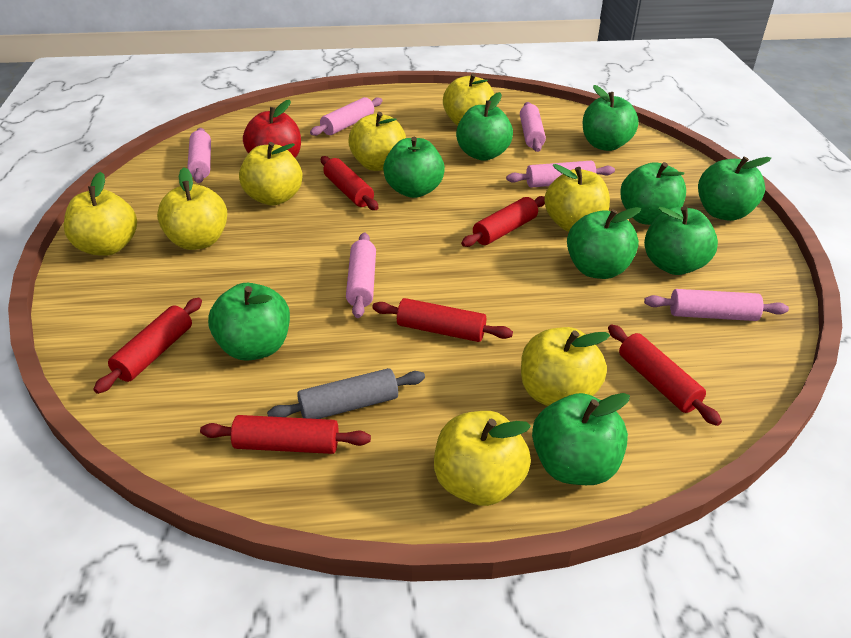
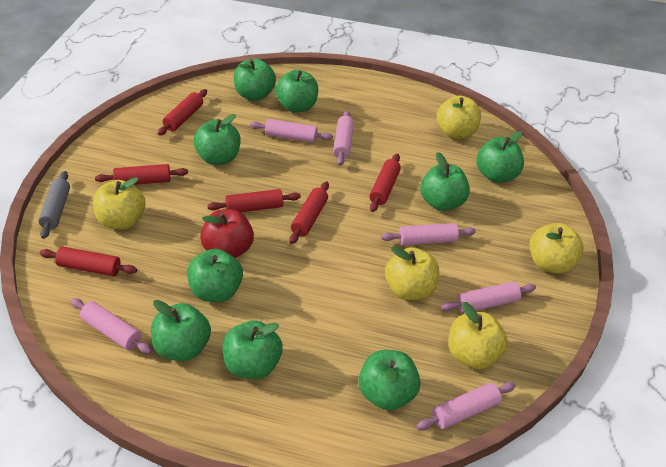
yellow apple: [64,172,137,256] [157,167,227,250] [239,142,303,205] [348,112,406,171] [434,411,531,506] [443,73,494,126] [521,327,610,406] [544,164,610,232] = 8 -> [93,177,145,229] [385,247,439,300] [437,95,481,139] [448,302,508,369] [530,223,584,274] = 5

